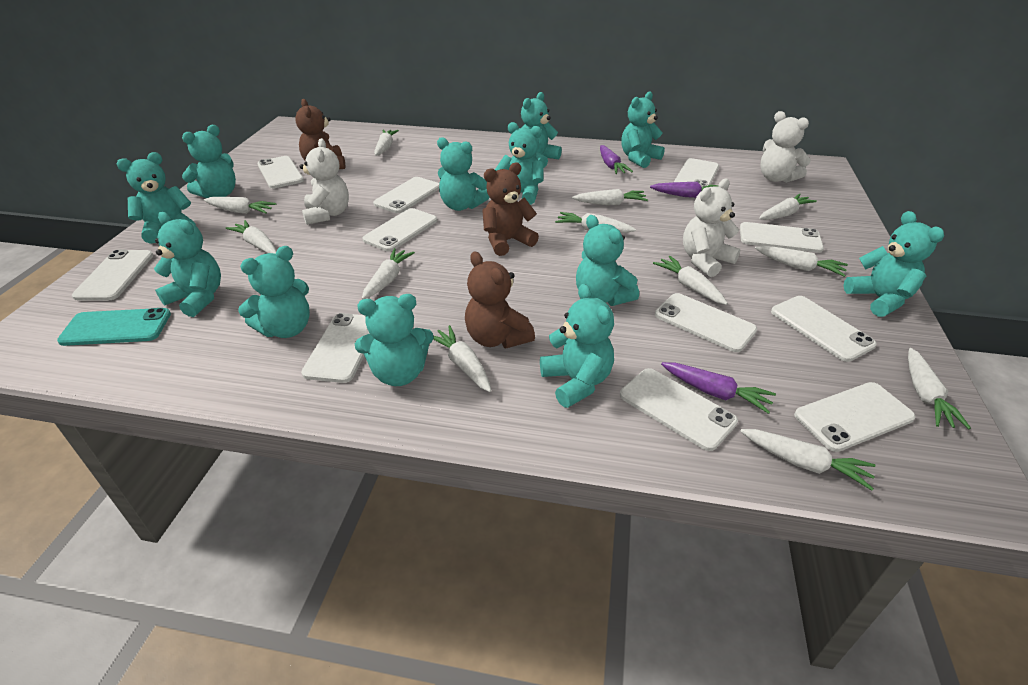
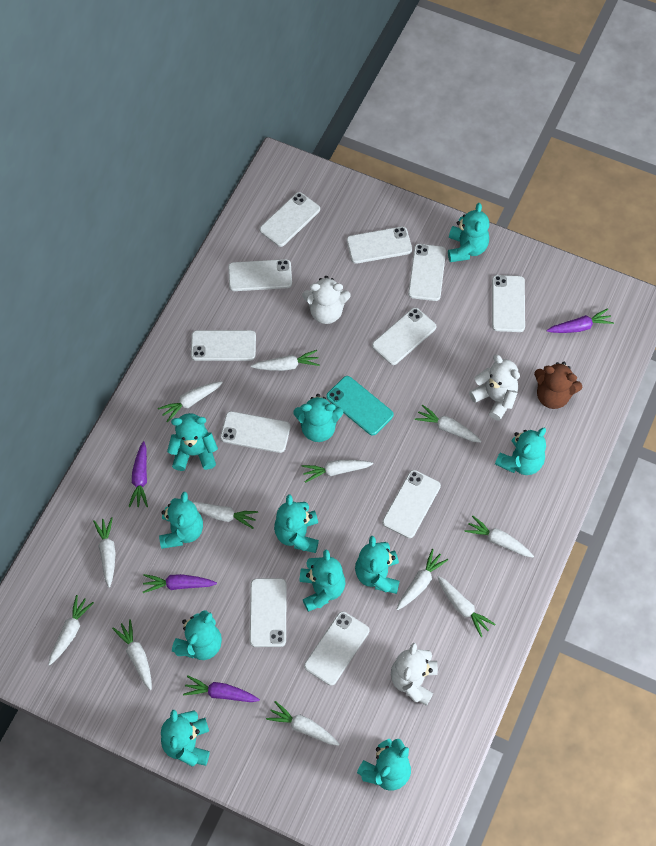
brown teddy bear: [295,99,345,169] [465,251,535,348] [482,162,539,256] = 3 -> [534,362,582,409] = 1
purple carrot: [600,145,633,174] [650,182,718,198] [661,362,776,414] = 3 -> [129,441,148,507] [143,574,217,593] [183,675,260,702] [546,308,614,333] = 4
turquoise teddy bear: [117,152,196,244] [154,212,221,317] [182,125,236,198] [238,246,310,338] [355,294,434,386] [437,137,489,211] [495,122,544,205] [521,92,562,168] [540,284,614,408] [576,215,639,306] [621,91,665,168] [843,211,944,317] = 12 -> [159,492,203,549] [161,710,210,766] [167,413,218,471] [172,610,222,660] [274,494,319,553] [293,394,343,442] [300,549,345,612] [355,536,400,594] [357,739,411,791] [448,203,490,262] [495,428,546,475] = 11

